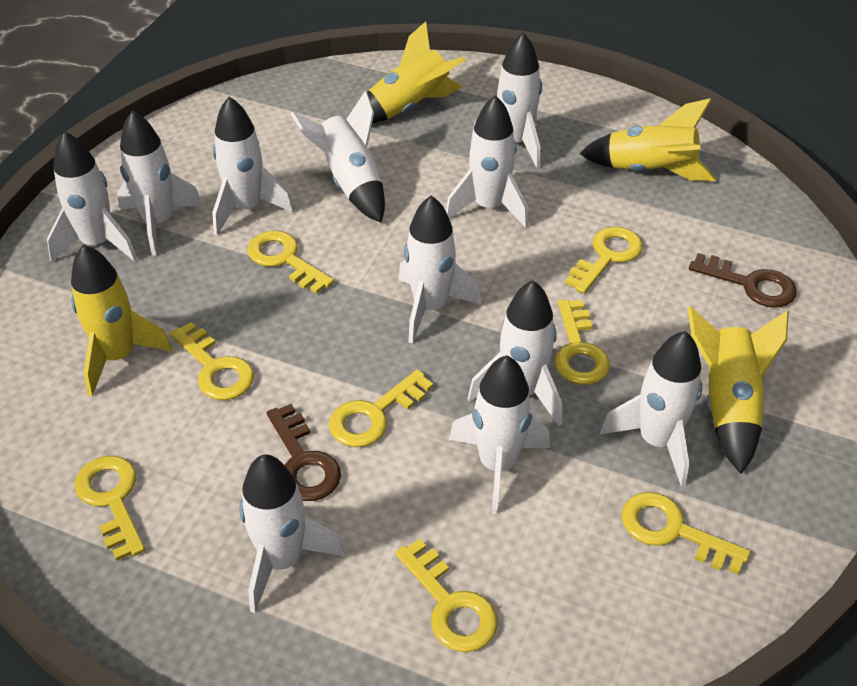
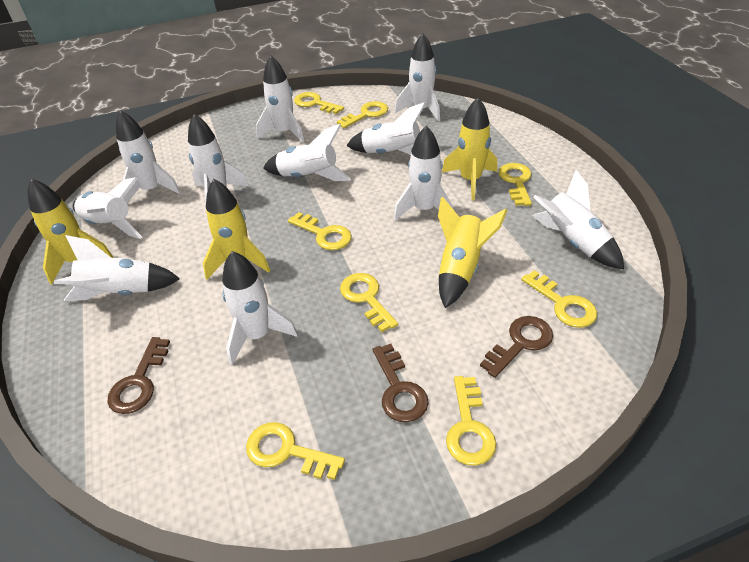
brown key: [267,404,341,501] [689,253,797,308] = 2 -> [107,337,170,414] [373,344,429,422] [480,316,553,378] = 3

